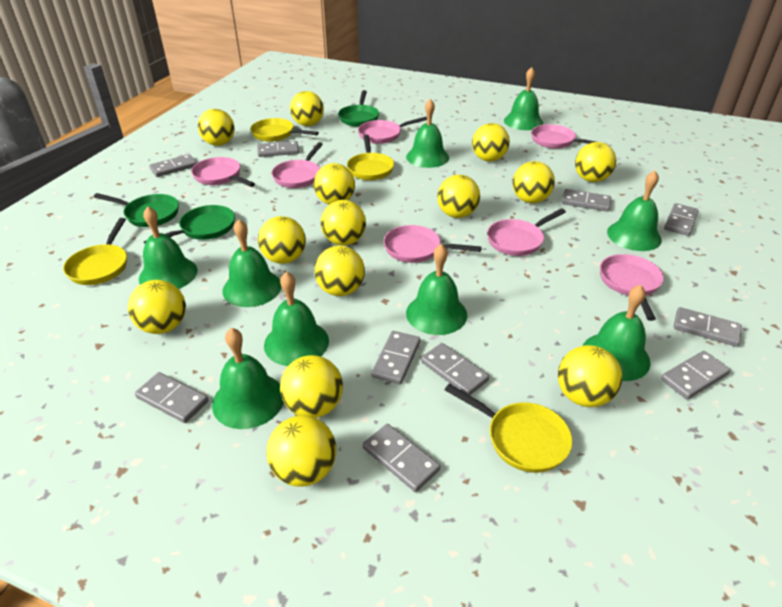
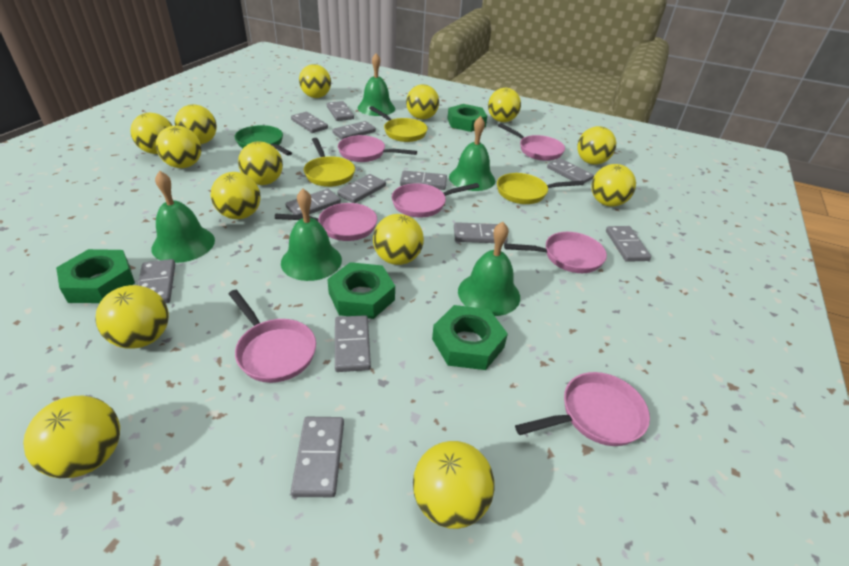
green bell: [139,206,198,289] [212,328,284,429] [222,219,281,307] [264,271,329,366] [406,99,449,168] [406,244,467,335] [504,67,543,130] [583,285,651,381] [607,171,662,251] = 9 -> [151,171,215,263] [281,189,342,281] [357,53,395,116] [449,116,495,191] [458,222,520,316] = 5
green nut: none = 0 -> [56,249,135,303] [327,262,395,319] [432,305,508,370] [447,104,487,132] = 4
green pan: [94,193,179,227] [144,205,235,244] [338,90,379,127] = 3 -> [235,125,292,156] = 1
grey domino: [135,372,208,423] [149,154,197,177] [257,141,299,157] [363,424,440,492] [371,331,420,384] [421,343,489,395] [562,189,611,211] [661,351,731,399] [664,203,699,236] [674,307,742,347] = 10 -> [138,259,175,303] [285,189,341,215] [291,112,328,133] [291,417,344,497] [327,101,354,121] [332,121,376,140] [335,315,371,372] [337,174,386,203] [400,171,447,190] [454,222,508,244] [547,158,594,183] [606,226,651,262] = 12
yellow pan: [63,218,127,285] [250,118,319,142] [347,135,394,180] [445,384,572,473] = 4 -> [304,138,355,187] [369,106,428,142] [497,173,584,204] = 3

